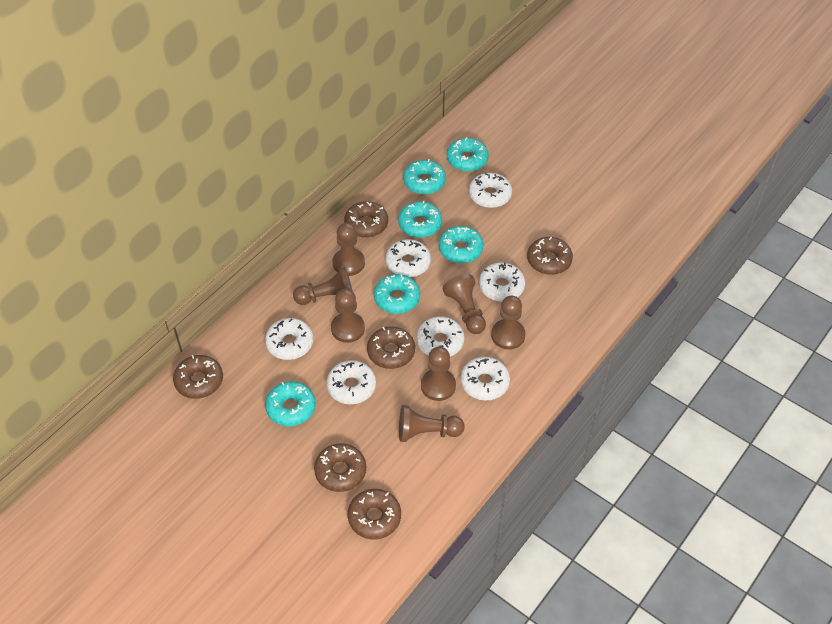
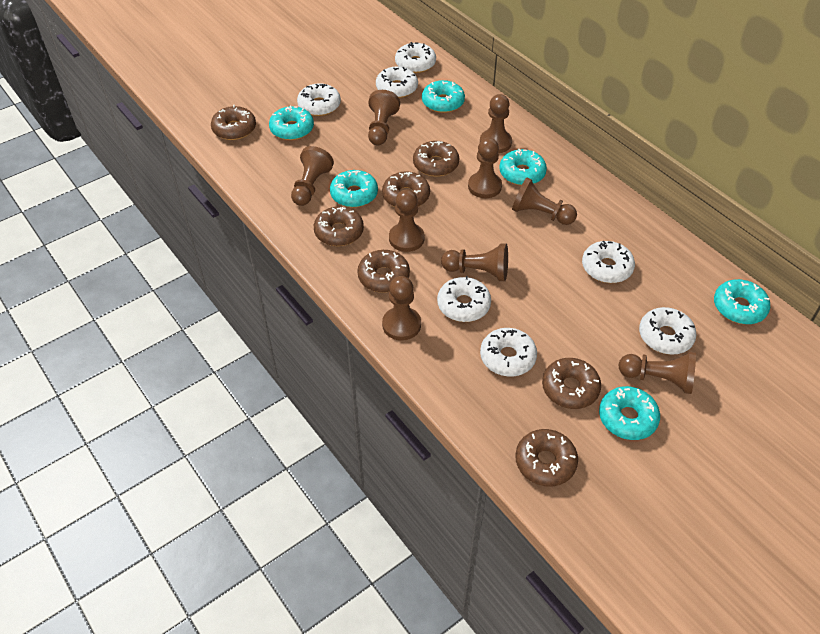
brown donut: [173,355,223,399] [314,443,366,492] [344,201,388,238] [348,489,401,539] [367,326,415,369] [527,237,573,275] = 6 -> [211,105,256,140] [314,206,364,246] [357,250,410,293] [382,171,430,207] [413,141,459,177] [515,429,578,486] [542,358,601,409] = 7
brown pawn: [293,267,353,305] [331,289,365,343] [333,223,365,276] [399,405,464,442] [421,347,456,401] [443,274,486,334] [491,296,526,349] = 7 -> [291,146,334,206] [368,90,400,145] [382,276,421,341] [389,190,425,252] [441,244,508,281] [468,138,502,198] [480,94,512,153] [512,178,577,225] [618,352,696,394] = 9

